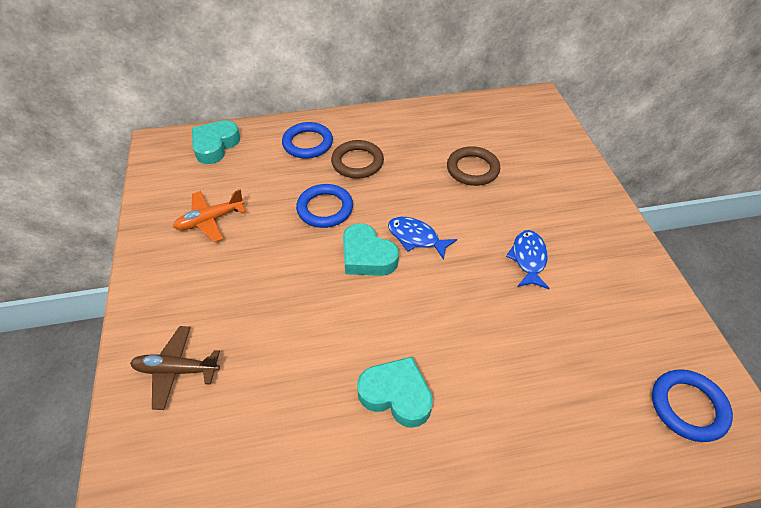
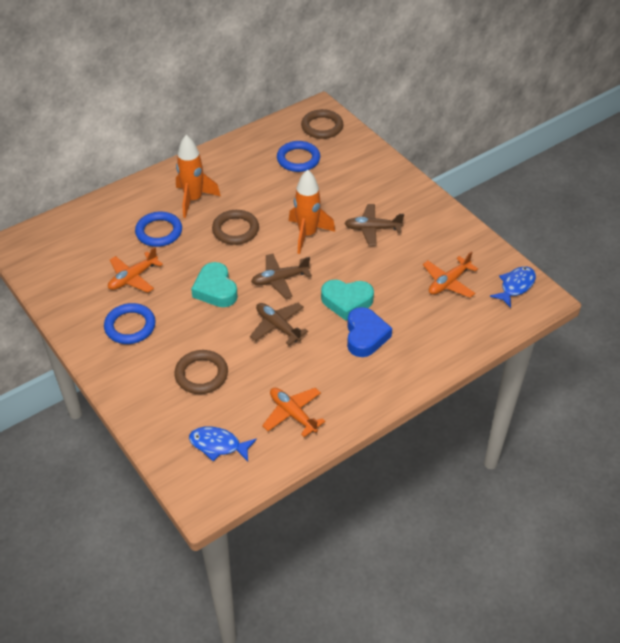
blue heart: none = 0 -> [347,307,392,357] = 1
brown plane: [130,326,220,410] = 1 -> [250,303,308,345] [251,253,312,299] [344,204,404,246] = 3
brown ring: [331,140,384,179] [447,146,500,186] = 2 -> [174,350,228,394] [212,210,259,245] [301,109,344,139] = 3
orange plane: [173,189,246,242] = 1 -> [108,247,163,293] [262,388,325,437] [423,252,478,298] = 3
orange rocket: none = 0 -> [176,135,221,218] [289,169,335,254] = 2
turquoise heart: [192,120,240,164] [343,223,399,276] [357,357,433,428] = 3 -> [191,262,238,307] [321,280,374,321] = 2

